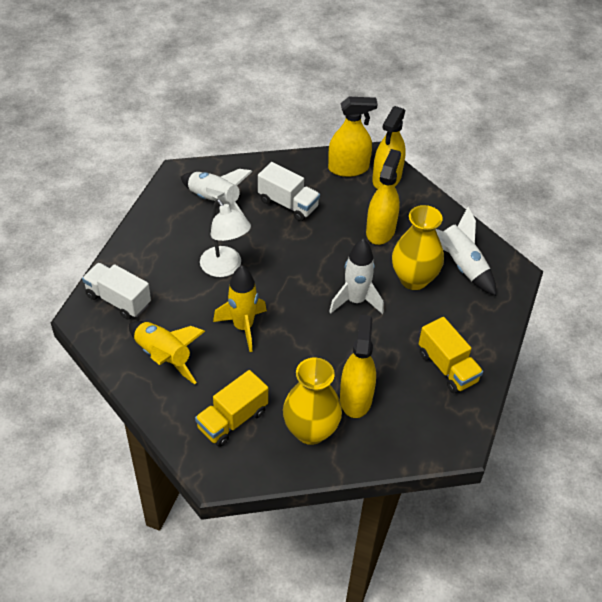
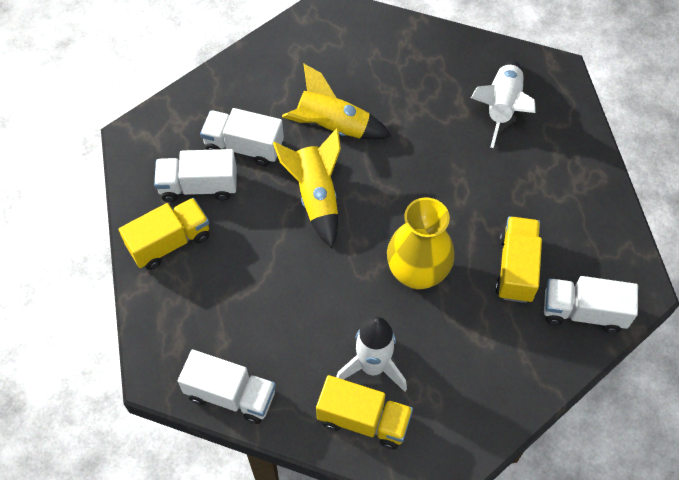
white lamp: [200,199,251,277] = 1 -> none = 0
white rocket: [181,169,253,215] [329,239,384,314] [436,207,496,296] = 3 -> [336,316,407,392] [471,60,536,148] = 2
white truck: [82,263,151,320] [258,162,320,221] = 2 -> [154,149,237,202] [178,349,276,424] [200,108,284,167] [544,276,638,333] = 4
yellow spray bottle: [328,97,378,177] [340,315,376,418] [366,149,401,245] [372,106,406,189] = 4 -> none = 0
yellow truck: [195,370,268,447] [419,317,483,393] = 2 -> [119,198,209,270] [316,375,413,449] [495,216,542,303] = 3
yellow vase: [283,358,342,445] [392,205,444,290] = 2 -> [387,198,455,290] = 1

